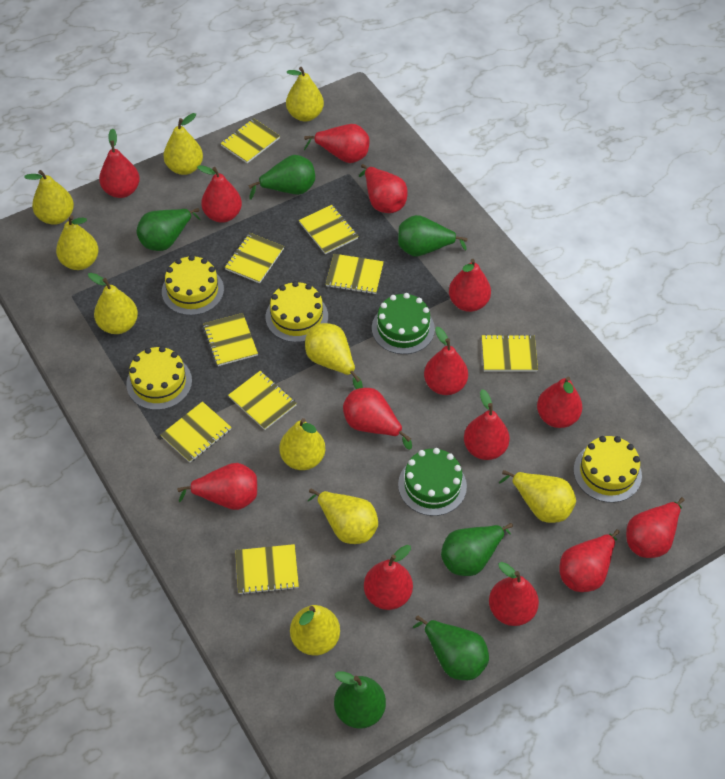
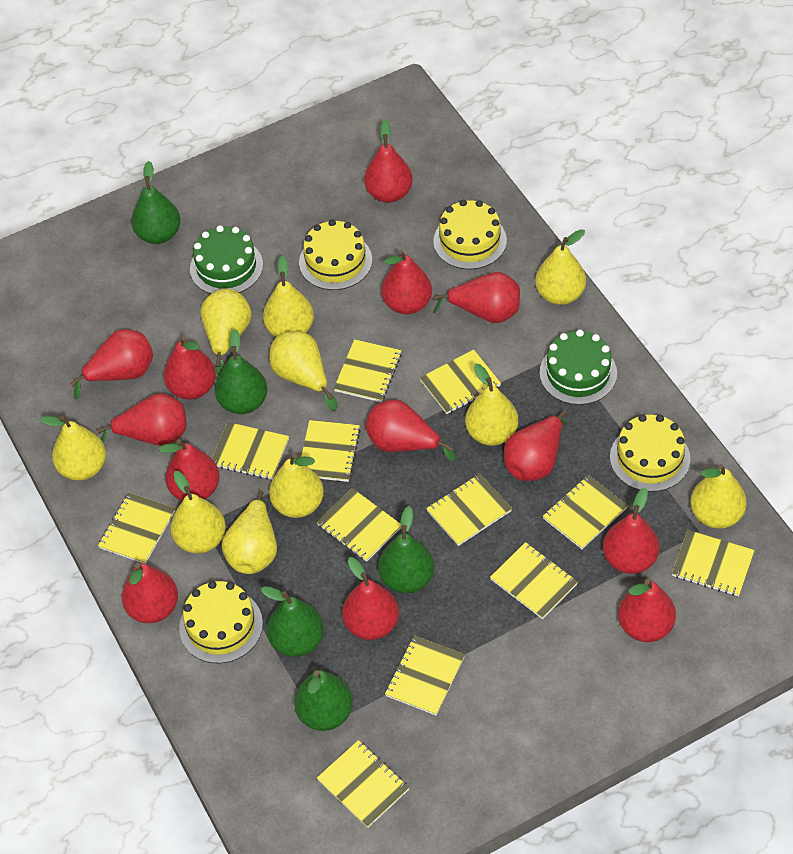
green pear: [136,208,200,251] [248,155,315,200] [334,671,386,729] [398,215,467,256] [412,615,489,680] [441,523,513,576] = 6 -> [131,161,181,244] [215,329,267,414] [261,586,324,657] [294,670,353,731] [378,506,434,593] = 5
red pear: [99,129,140,198] [177,463,257,510] [197,165,242,223] [304,124,370,163] [343,388,412,450] [359,164,408,213] [364,545,413,610] [424,327,468,395] [449,259,491,312] [464,389,510,460] [489,562,539,626] [537,376,582,428] [559,529,620,592] [626,497,684,558] = 14 -> [70,329,153,399] [97,393,187,446] [122,563,178,623] [158,439,220,501] [163,336,216,400] [342,557,399,640] [364,119,413,203] [366,400,455,462] [382,250,432,314] [433,272,520,323] [504,410,567,481] [603,488,659,574] [618,579,676,642] = 13
yellow notebook: [161,401,232,463] [203,313,258,366] [220,118,280,163] [225,233,284,283] [228,371,297,430] [235,544,299,595] [299,205,358,254] [326,254,384,294] [482,334,538,371] = 9 -> [98,493,175,564] [212,422,289,480] [301,420,361,482] [317,488,401,562] [317,740,409,828] [334,339,402,402] [385,635,465,715] [420,350,501,414] [426,474,512,546] [490,542,578,619] [543,475,628,549] [672,530,755,596] = 12

